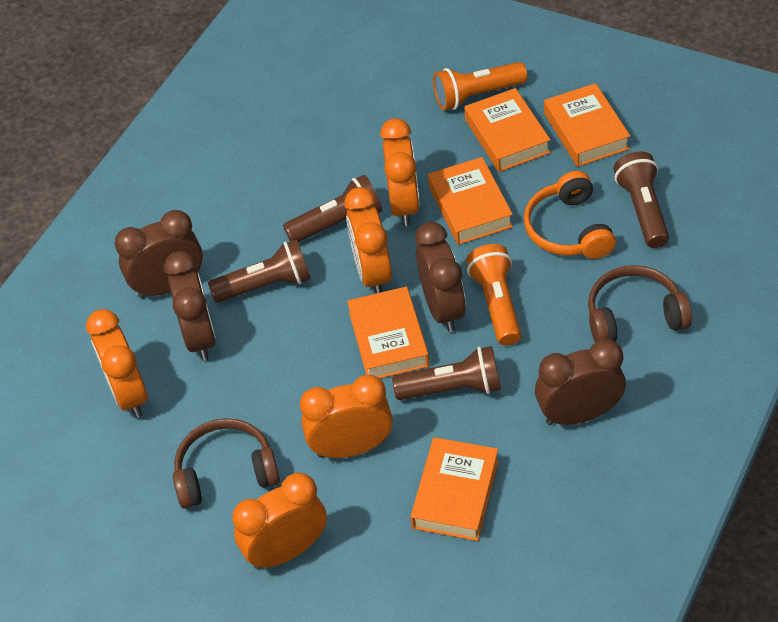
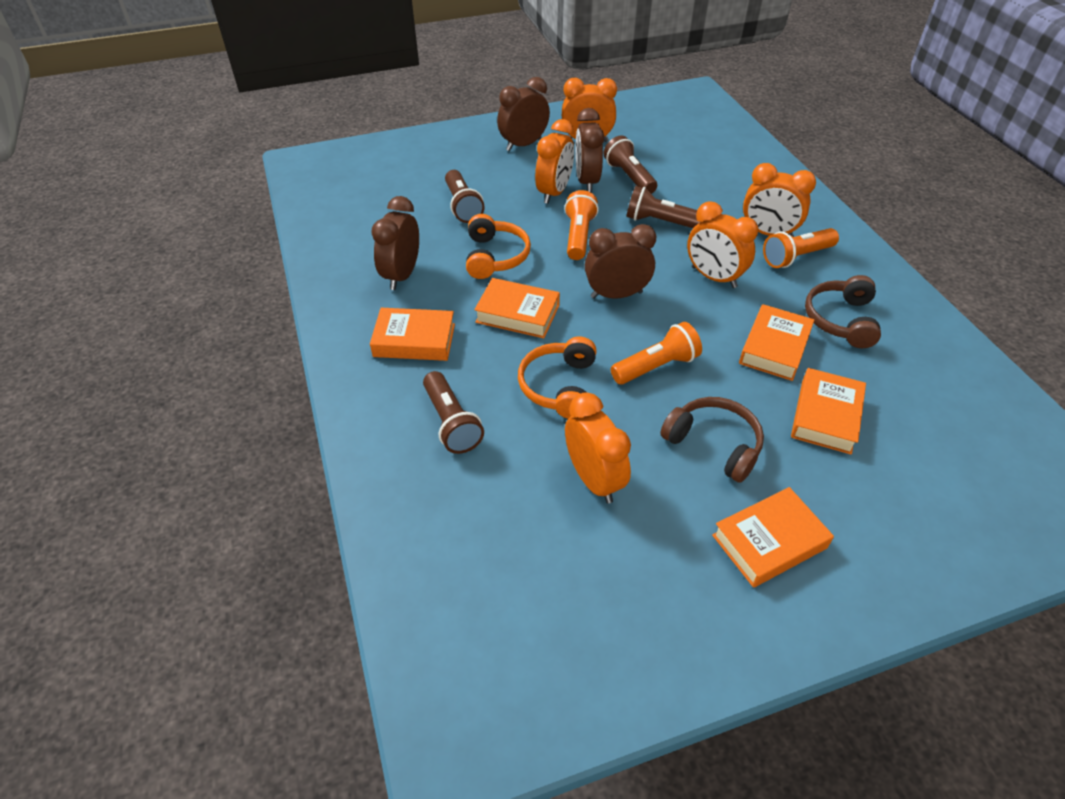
orange flashlight: [433,62,527,111] [466,244,521,346] = 2 -> [564,190,599,260] [611,322,702,384] [763,228,839,268] = 3
orange headphones: [524,171,616,259] = 1 -> [466,214,531,279] [518,337,596,419] = 2

